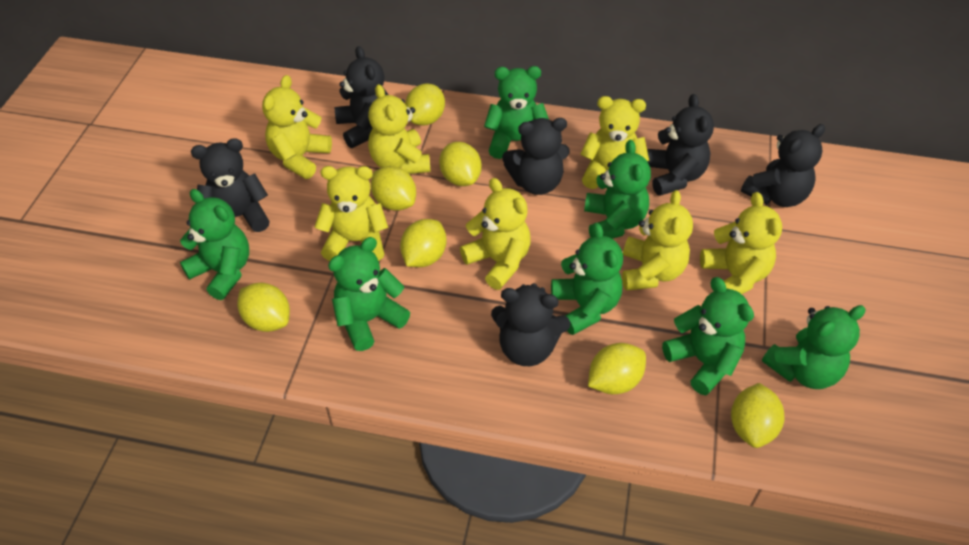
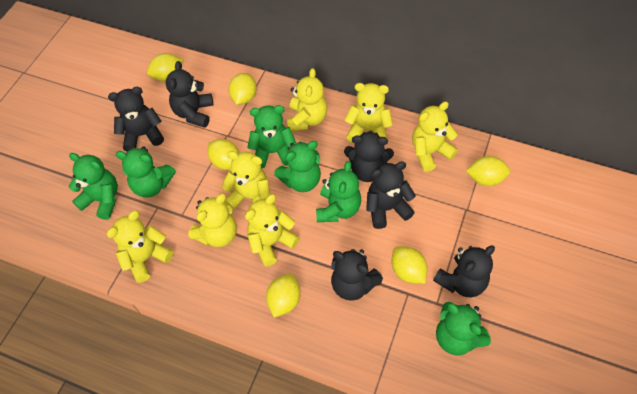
green teddy bear: [180,189,249,300] [328,237,410,351] [484,66,549,159] [551,223,623,335] [584,140,651,239] [662,277,754,395] [762,305,866,389] = 7 -> [69,153,118,220] [116,146,176,198] [247,105,296,169] [274,141,321,192] [316,161,361,222] [436,302,491,356] = 6
yellow lemon: [237,283,290,332] [371,166,416,211] [400,219,447,267] [405,83,445,126] [439,142,481,186] [588,343,646,394] [731,383,785,448] = 7 -> [147,53,184,81] [208,139,239,170] [228,73,257,105] [266,274,301,317] [391,246,427,284] [466,156,510,186] = 6

